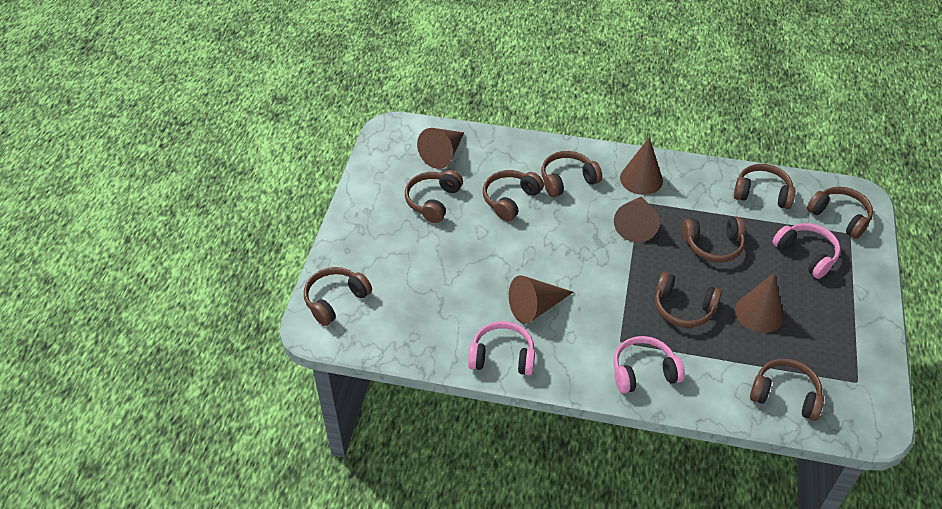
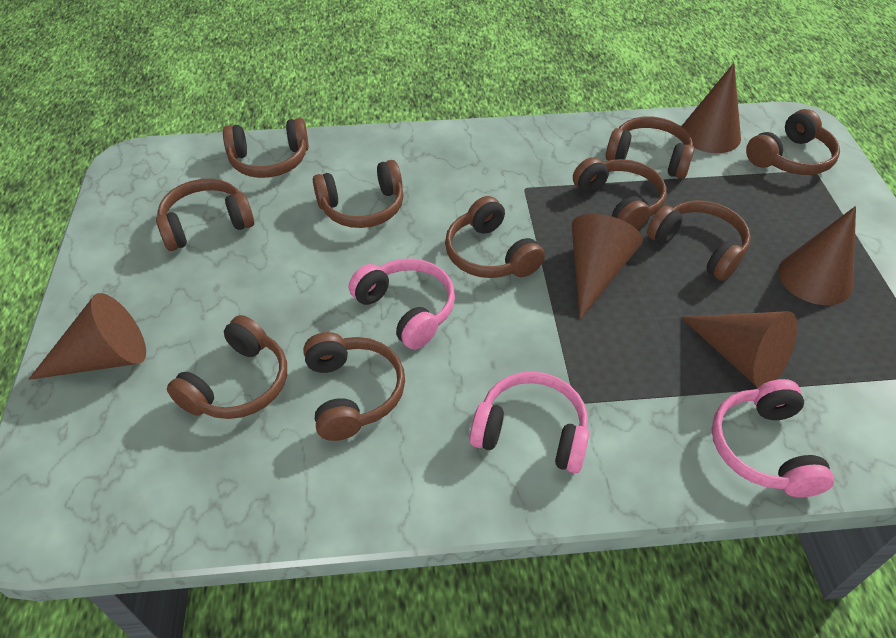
brown headphones: [304,267,372,326] [405,170,463,223] [483,170,544,221] [541,151,602,197] [655,272,722,328] [682,217,745,263] [734,164,796,209] [750,359,824,421] [807,187,873,239] = 9 -> [156,179,254,251] [167,315,287,419] [223,118,309,178] [303,332,405,441] [313,160,404,228] [445,196,545,278] [573,157,667,230] [606,117,695,179] [647,200,751,281] [746,109,840,175] = 10

